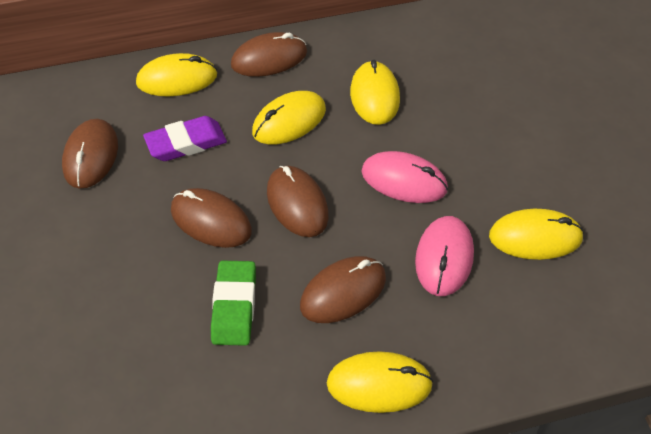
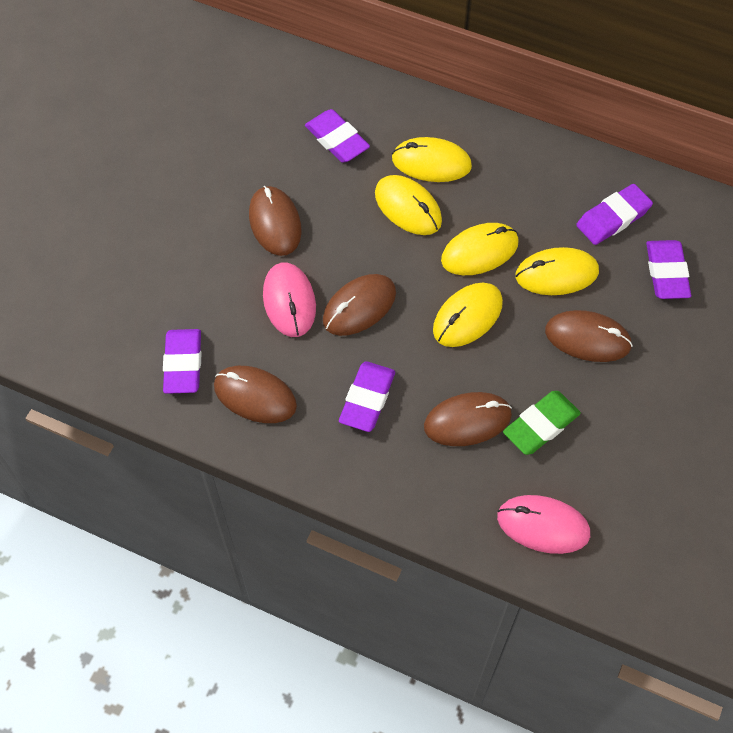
purple eraser: [143,116,227,161] = 1 -> [163,329,202,394] [305,109,370,163] [339,361,395,432] [576,184,653,245] [646,240,691,299] = 5

